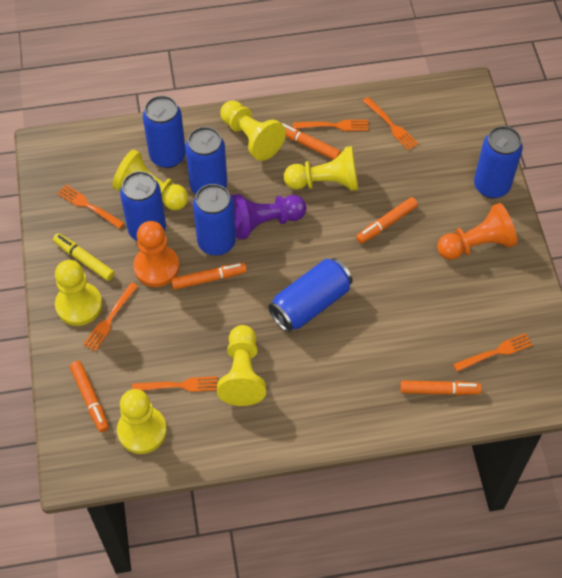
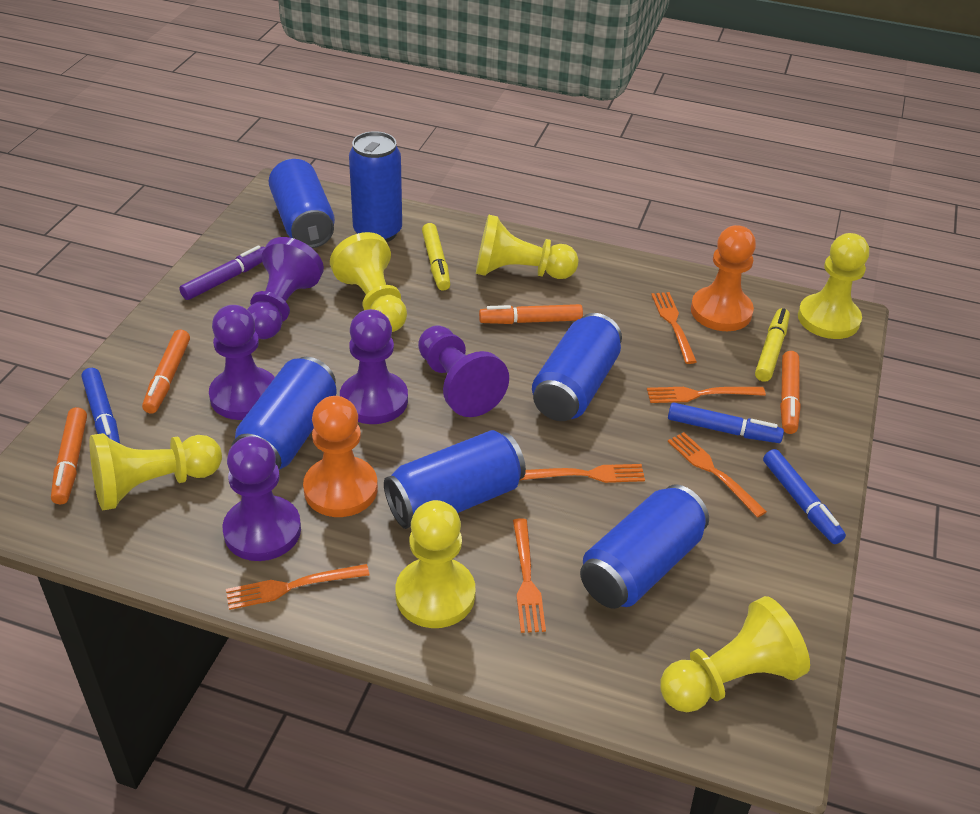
blue marker: none = 0 -> [82,368,120,444] [668,402,784,443] [763,449,846,544] = 3
orange marker: [70,361,109,432] [171,263,247,290] [281,123,341,160] [356,197,418,244] [400,381,482,395] = 5 -> [51,407,87,504] [142,330,190,414] [479,304,583,324] [780,351,801,434] = 4
purple marker: none = 0 -> [179,245,265,300] = 1
purple pawn: [231,194,306,240] = 1 -> [209,305,275,420] [223,436,301,561] [247,237,324,339] [340,309,408,424] [418,325,509,417] = 5
yellow marker: [53,233,115,281] = 1 -> [422,223,450,291] [755,308,790,382] = 2

